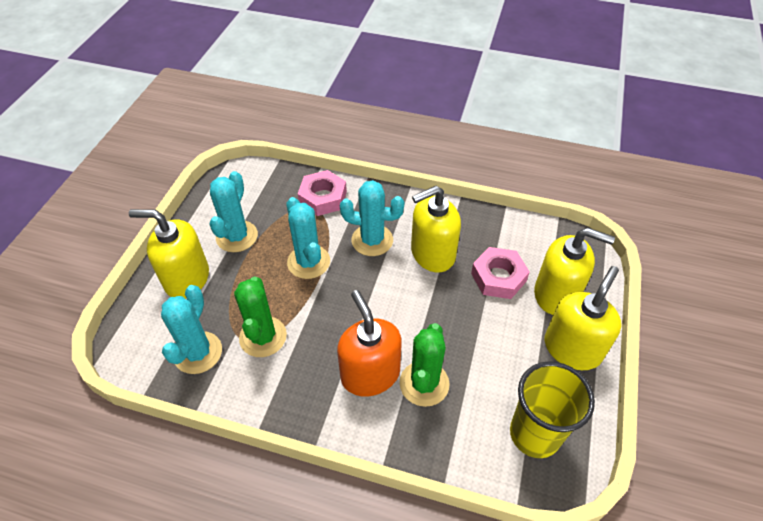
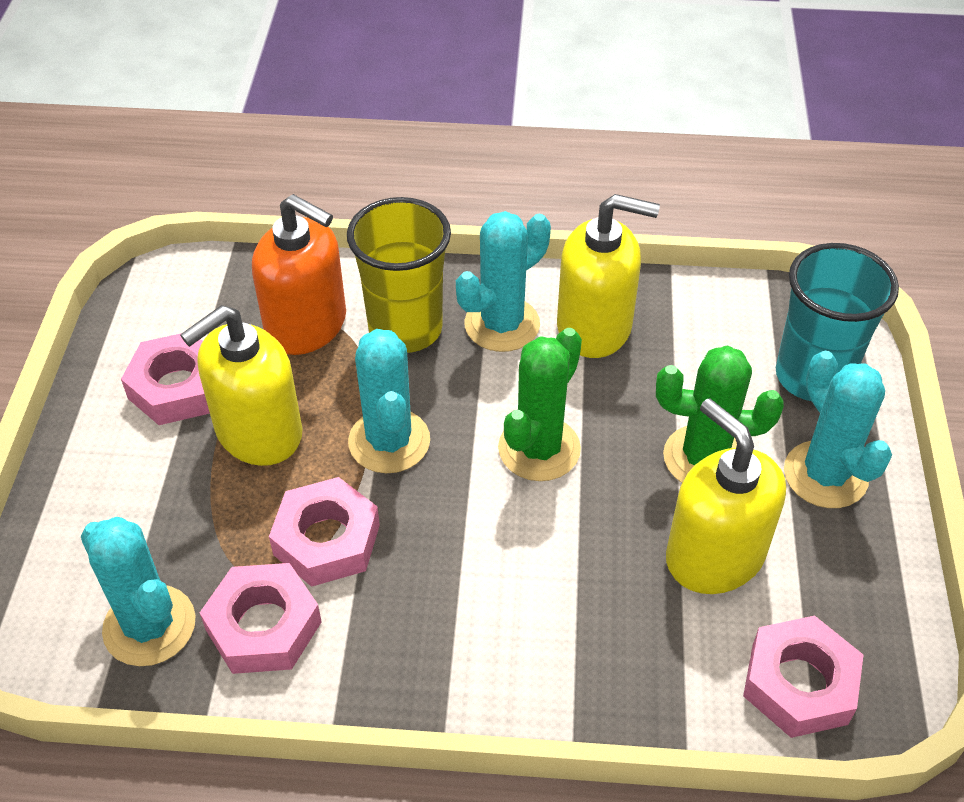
pink nut: [298,170,347,216] [471,247,530,299] = 2 -> [121,333,210,425] [200,563,322,674] [269,477,380,587] [743,616,863,738] = 4
turquoise cup: none = 0 -> [776,243,899,401] = 1
yellow soap dispenser: [129,209,209,299] [411,186,461,272] [534,228,615,315] [545,266,622,370] = 4 -> [180,305,302,466] [557,194,660,358] [666,398,786,594] = 3

